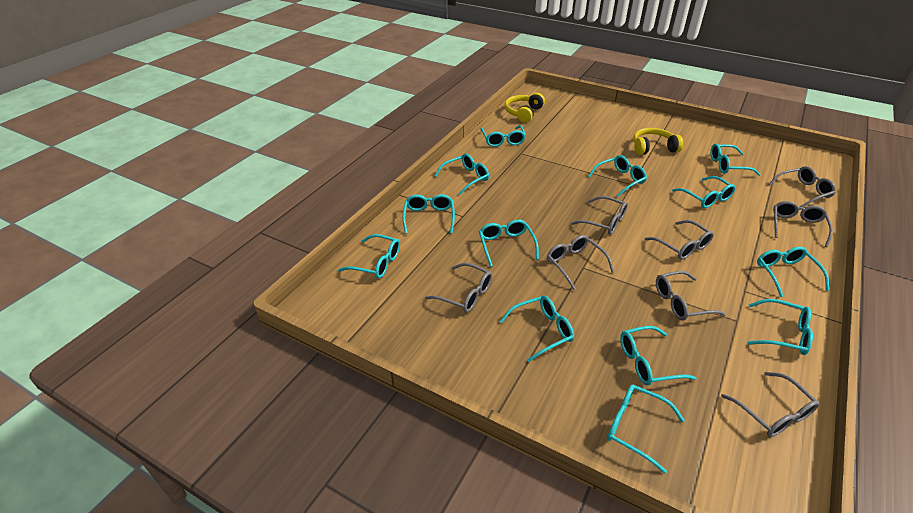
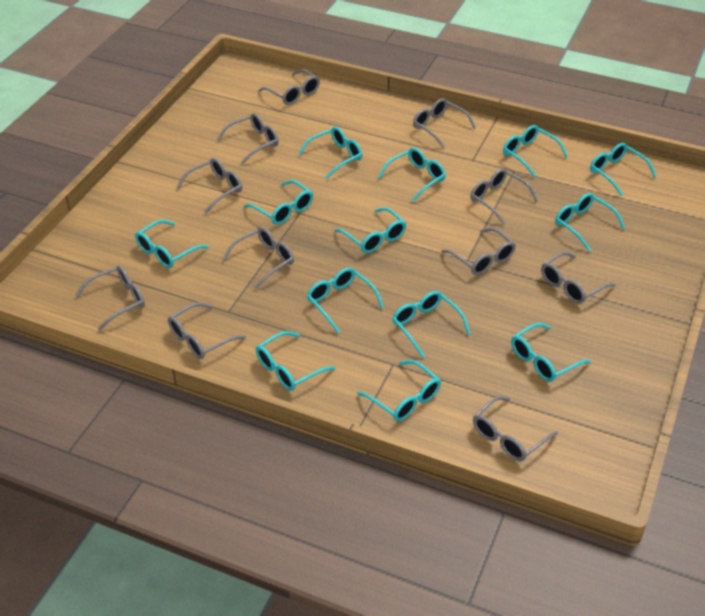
grey glasses: [425,263,492,313] [547,235,614,290] [571,196,628,235] [645,220,714,260] [656,271,726,321] [721,372,820,437] [768,166,836,207] [773,201,833,247] = 8 -> [75,265,145,331] [168,302,246,359] [176,158,242,213] [217,113,279,164] [222,227,294,289] [259,69,320,105] [413,98,476,148] [441,228,516,275] [470,168,538,225] [473,396,558,461] [541,252,616,304] = 11
yellow headphones: [505,93,545,123] [633,128,683,155] = 2 -> none = 0

